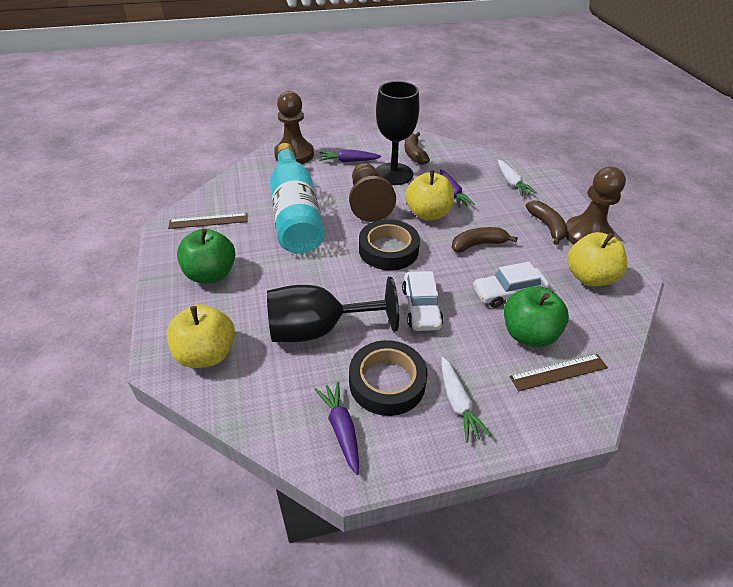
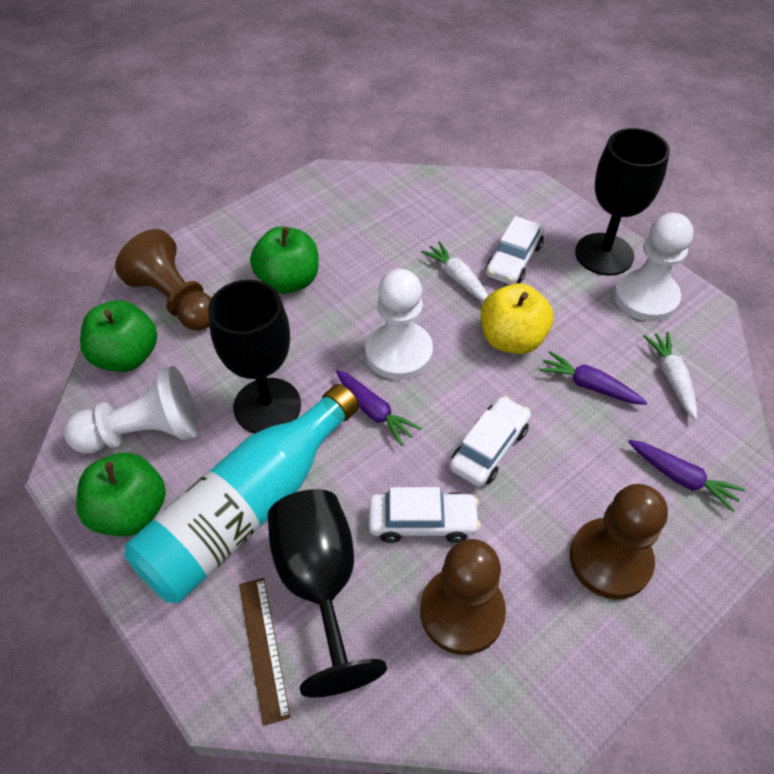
black goblet: [267,277,399,342] [376,81,420,185] = 2 -> [208,280,301,433] [268,489,387,698] [575,128,670,276] = 3
black tape: [349,340,428,416] [359,219,420,270] = 2 -> none = 0
brown banana: [404,132,430,165] [452,227,518,252] [526,201,567,245] = 3 -> none = 0
brown ruler: [168,213,248,229] [509,354,608,391] = 2 -> [239,578,291,726] = 1
green apple: [177,228,235,283] [504,286,569,347] = 2 -> [76,453,166,536] [80,300,157,372] [250,226,319,294] = 3
white car: [402,271,444,331] [473,262,549,308] = 2 -> [369,487,481,543] [450,396,531,487] [486,216,544,285] = 3
white pawn: none = 0 -> [64,366,198,454] [365,269,433,380] [613,213,694,322] = 3
yellow apple: [166,304,235,368] [405,170,454,221] [567,232,627,286] = 3 -> [481,283,554,354] = 1

